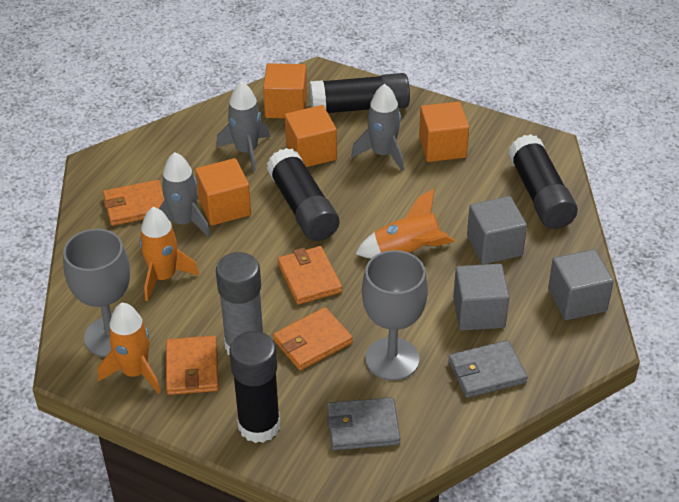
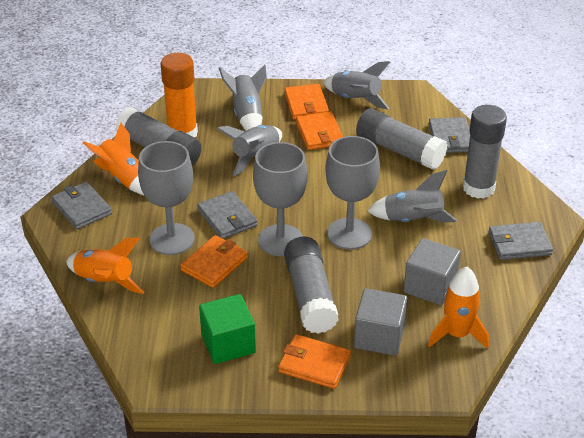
black glue stick: [229,331,280,443] [267,148,339,241] [310,73,410,113] [508,134,578,229] = 4 -> none = 0
green cube: none = 0 -> [199,294,256,364] = 1
grey cube: [453,264,509,331] [467,196,527,264] [548,249,614,320] = 3 -> [354,288,407,356] [404,238,461,305] = 2
grey glue stick: [216,252,263,355] = 1 -> [115,107,202,166] [284,236,339,334] [356,109,447,170] [463,105,507,199] = 4
grey goblet: [63,229,130,357] [362,250,428,381] = 2 -> [138,141,195,255] [253,142,307,256] [325,136,380,250] = 3
grey rocket: [159,152,210,237] [216,81,270,172] [351,84,404,171] = 3 -> [217,125,282,176] [219,65,267,131] [323,61,390,110] [367,170,457,222] = 4
grey wallet: [327,397,400,450] [448,340,528,398] = 2 -> [51,182,112,229] [197,191,257,239] [429,117,470,153] [489,222,553,260] = 4
orange cube: [195,158,251,226] [263,63,307,118] [285,105,337,167] [419,102,469,162] = 4 -> none = 0
orange glue stick: none = 0 -> [160,53,198,137] = 1

